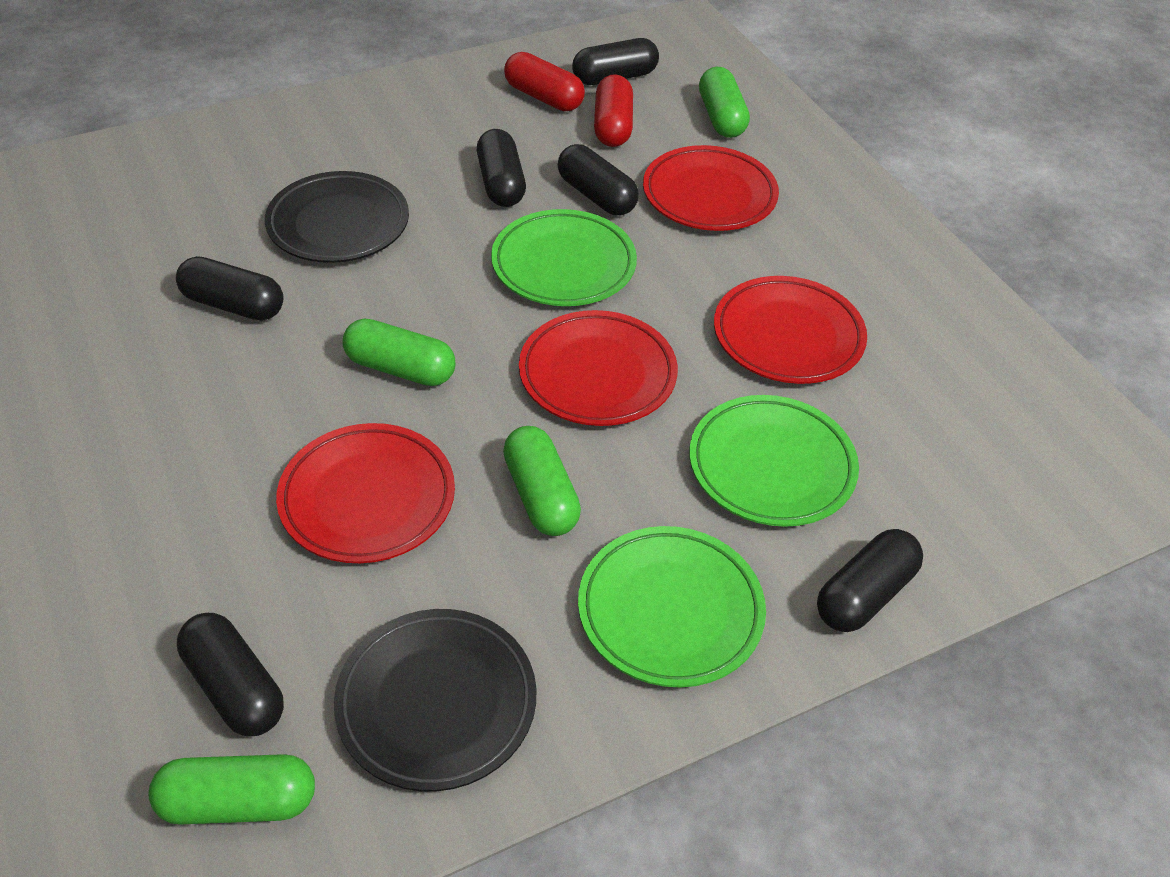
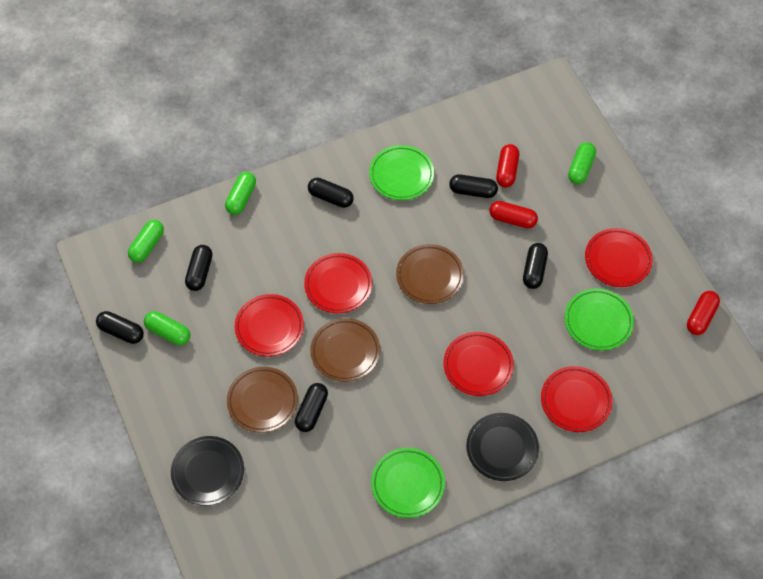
brown plate: none = 0 -> [227,367,298,433] [310,318,380,382] [396,244,464,304] = 3
red capsule: [504,52,585,111] [594,74,633,147] = 2 -> [489,201,538,228] [496,144,519,188] [687,291,720,335] = 3
red plate: [276,423,455,563] [519,310,678,426] [643,145,779,231] [714,276,867,384] = 4 -> [235,294,304,356] [304,253,372,313] [443,332,514,396] [541,366,612,432] [585,228,653,287] = 5

